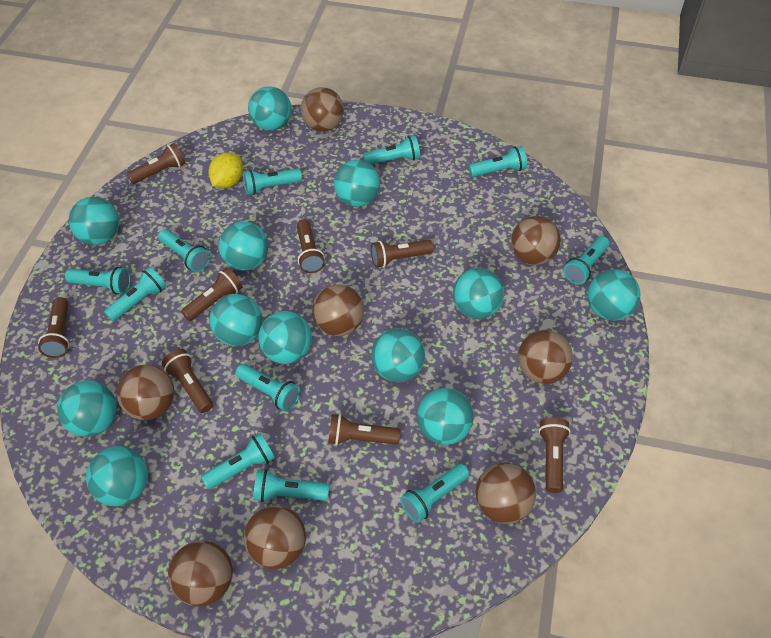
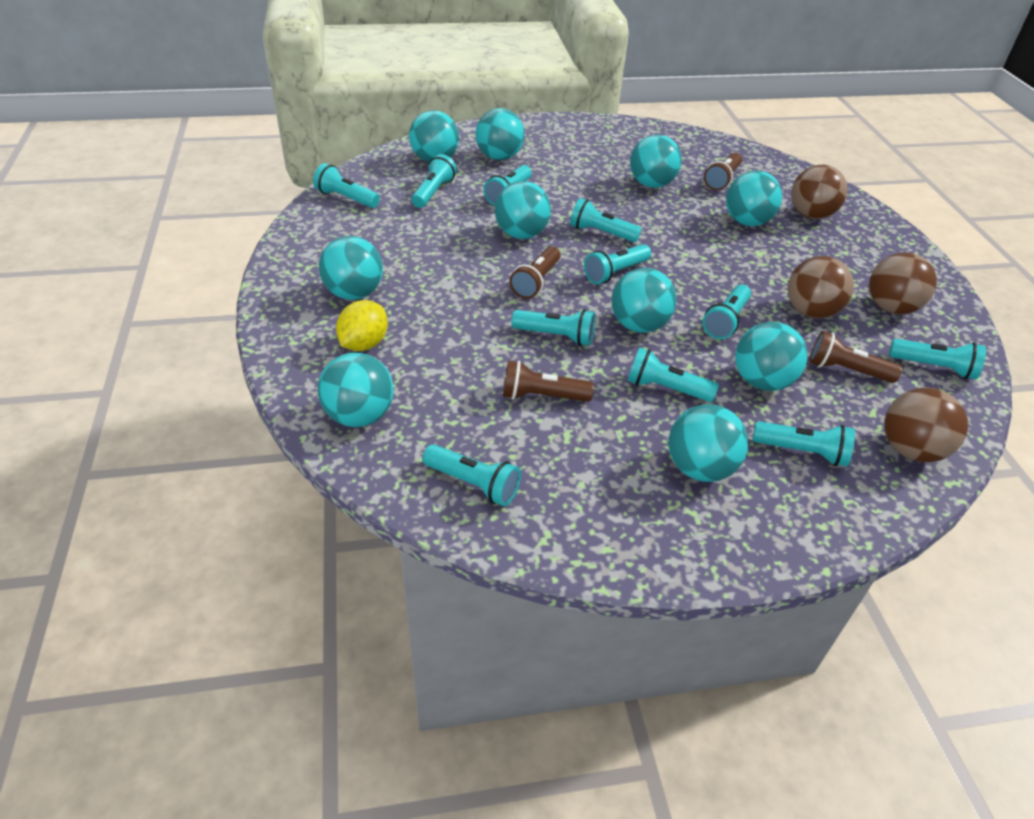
brown ball: [117,364,174,420] [168,540,233,607] [244,506,306,569] [301,87,344,132] [312,284,364,336] [476,462,536,524] [511,216,561,265] [518,330,573,384] = 8 -> [788,256,854,319] [791,165,848,219] [869,252,937,314] [884,388,968,462] = 4
brown flashlight: [38,297,69,358] [127,143,185,184] [162,349,213,413] [181,268,243,321] [297,220,325,273] [328,414,400,445] [371,240,434,268] [539,418,571,493] = 8 -> [503,360,594,402] [509,246,560,299] [704,152,742,190] [809,331,902,383] = 4
turquoise ball: [57,380,117,437] [69,197,119,245] [86,446,148,506] [209,294,263,346] [219,221,268,271] [248,86,292,131] [258,311,312,364] [334,160,380,207] [371,328,425,382] [417,388,474,445] [453,268,504,319] [588,269,641,321] = 12 -> [318,353,394,427] [319,236,383,300] [409,110,459,162] [476,108,525,160] [495,181,551,239] [612,268,677,332] [630,135,682,188] [668,404,749,482] [726,170,782,226] [735,322,808,391] = 10

